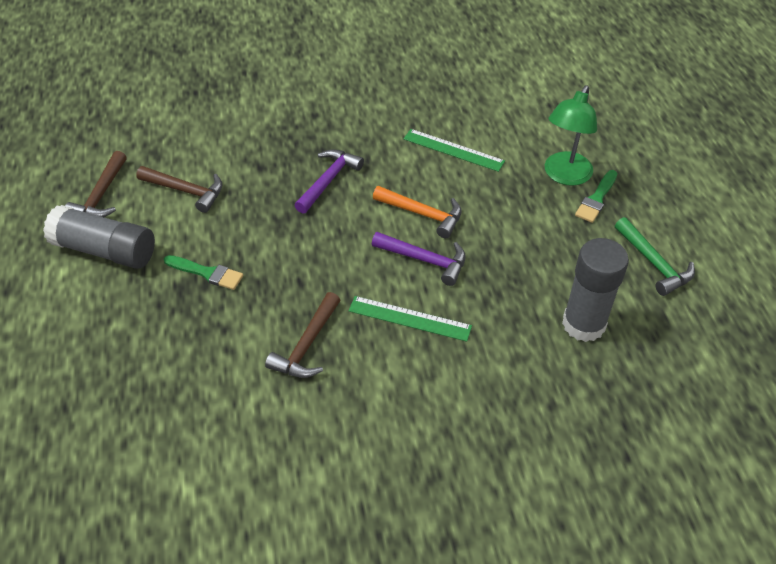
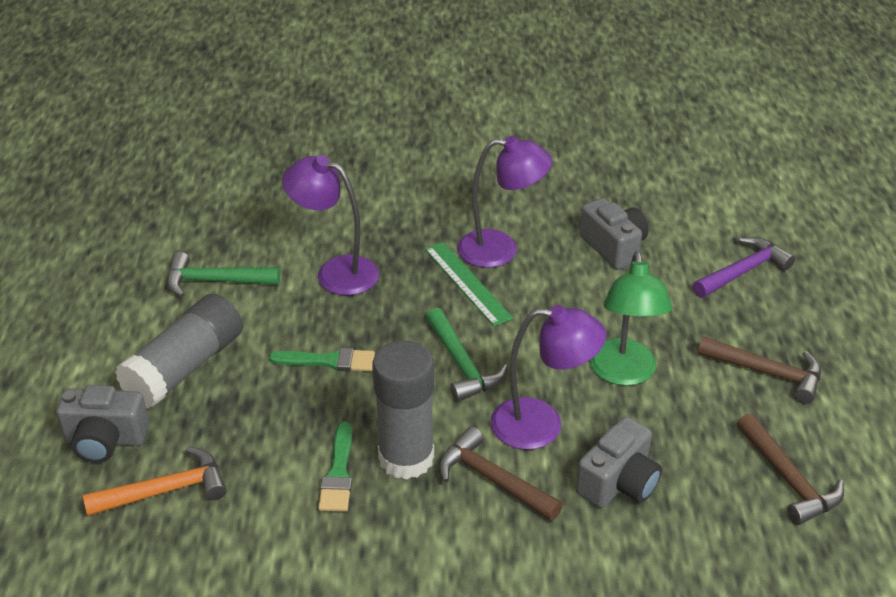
green hammer: [615,217,695,296] = 1 -> [167,252,280,297] [426,308,507,402] = 2
green ruler: [349,296,472,342] [403,129,505,172] = 2 -> [425,242,513,326] = 1
grey camera: none = 0 -> [56,385,149,463] [576,417,662,508] [579,198,649,270] = 3
purple hammer: [294,149,364,214] [372,232,466,286] = 2 -> [693,237,795,298] = 1
purple lamp: none = 0 -> [282,155,379,295] [457,136,552,268] [491,305,606,450] = 3

